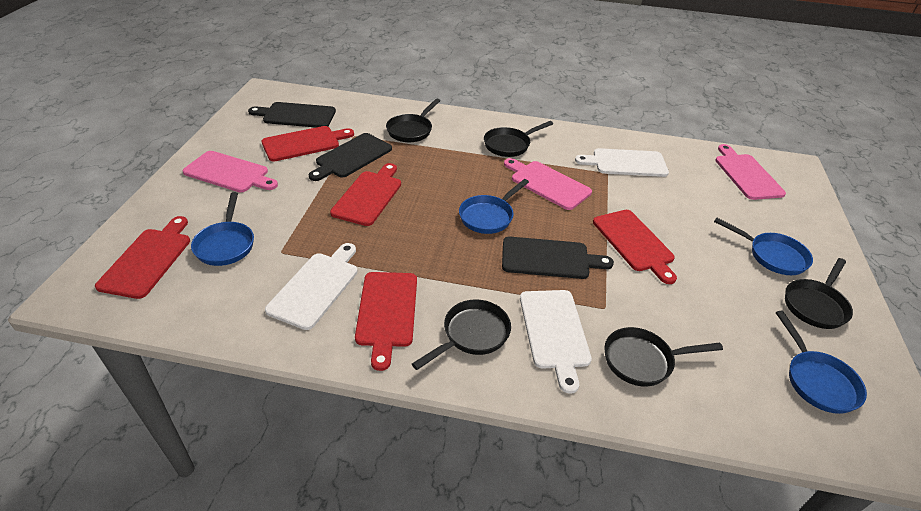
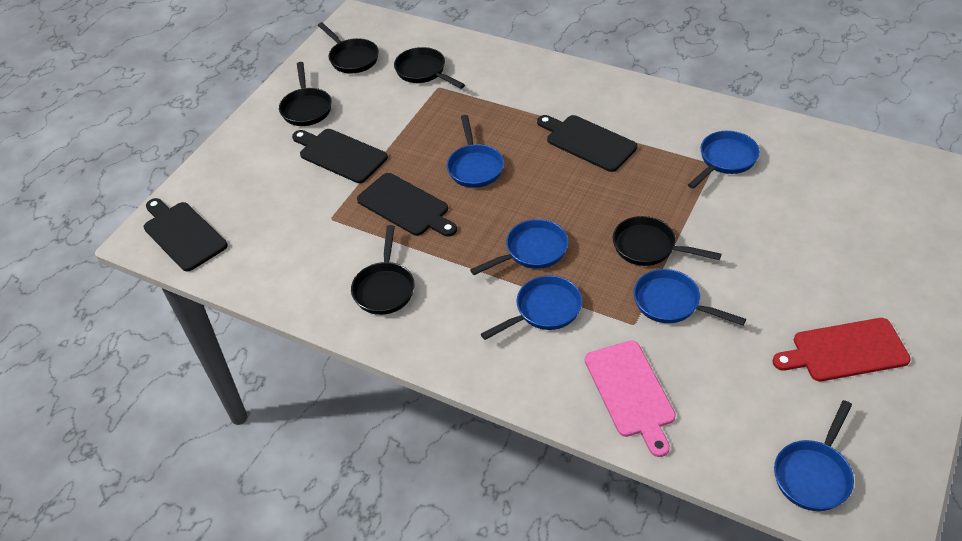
black cutting board: [248,102,336,128] [308,133,392,181] [502,237,614,279] = 3 -> [144,198,228,272] [292,129,388,183] [357,173,457,237] [537,115,637,172] = 4
blue pan: [191,192,254,266] [459,179,529,234] [714,218,813,275] [776,310,867,414] = 4 -> [447,115,504,188] [470,219,568,275] [481,276,582,340] [634,269,746,326] [688,131,760,189] [774,400,854,511] = 6
pink cutting board: [183,151,278,192] [504,158,592,210] [715,144,786,200] = 3 -> [585,340,676,457] = 1
red cutting board: [95,216,190,299] [262,126,354,161] [330,163,401,226] [355,272,417,371] [593,210,677,284] = 5 -> [772,318,911,381] = 1
white cutting board: [265,243,358,330] [520,290,592,394] [575,148,669,177] = 3 -> none = 0

